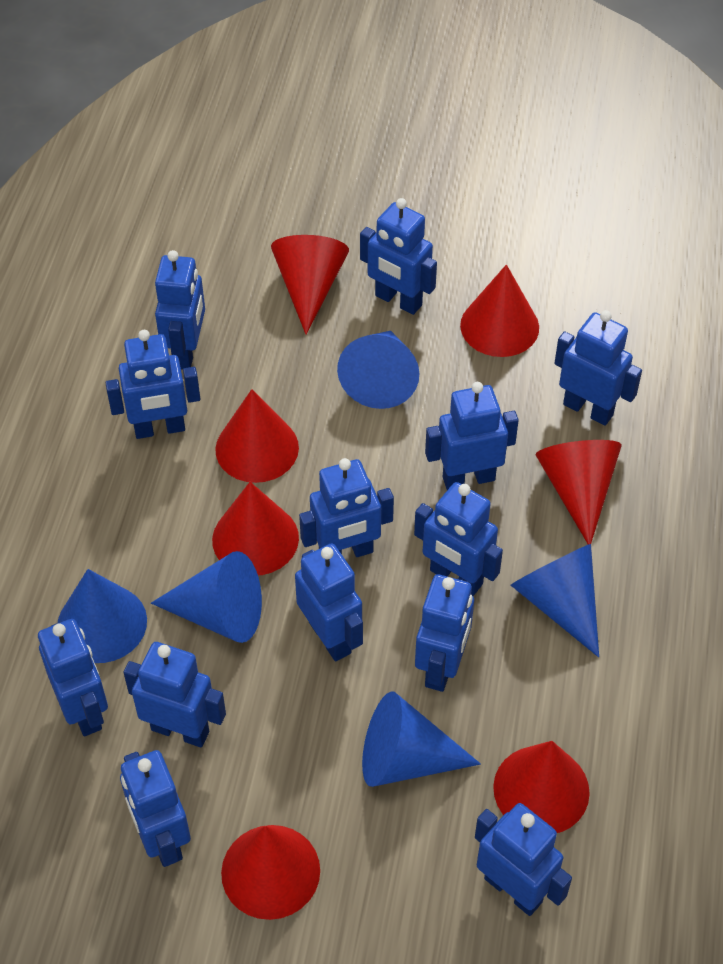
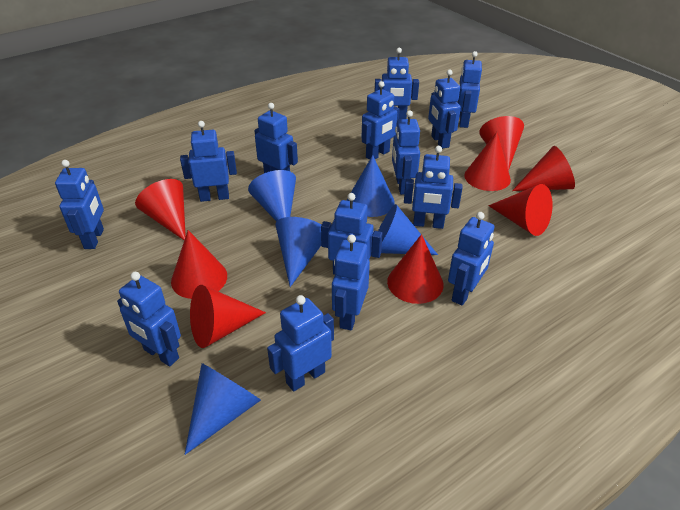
blue robot: [38,619,108,737] [106,330,200,439] [120,750,191,867] [123,642,226,748] [155,250,205,370] [295,543,363,661] [299,458,394,557] [360,198,437,315] [414,482,503,596] [415,574,474,692] [425,382,519,490] [475,803,572,916] [555,310,642,426] = 13 -> [55,160,104,249] [117,272,181,367] [180,121,237,202] [254,103,298,173] [267,295,334,392] [321,193,382,275] [332,234,370,330] [362,81,400,160] [374,48,419,119] [392,110,420,195] [404,146,463,229] [428,69,461,149] [448,212,494,306] [457,51,482,128] = 14
red cone: [212,482,299,575] [215,389,299,483] [221,825,320,920] [271,235,349,335] [460,264,539,357] [493,741,590,833] [535,440,622,545] = 7 -> [135,179,186,240] [171,230,227,299] [190,285,266,348] [387,234,444,304] [464,132,511,191] [479,116,524,171] [488,184,553,236] [512,146,575,191] = 8

